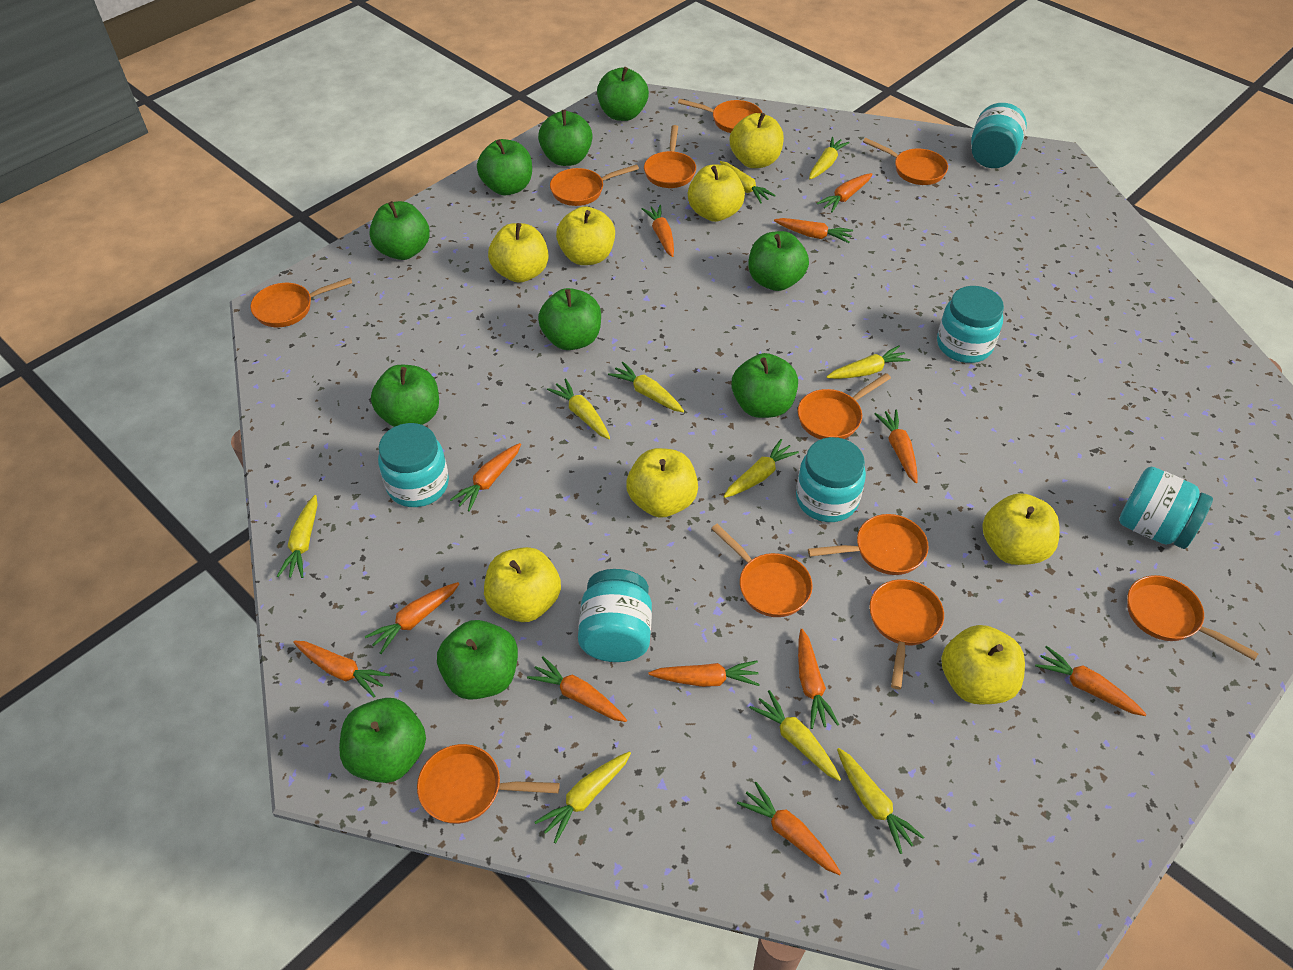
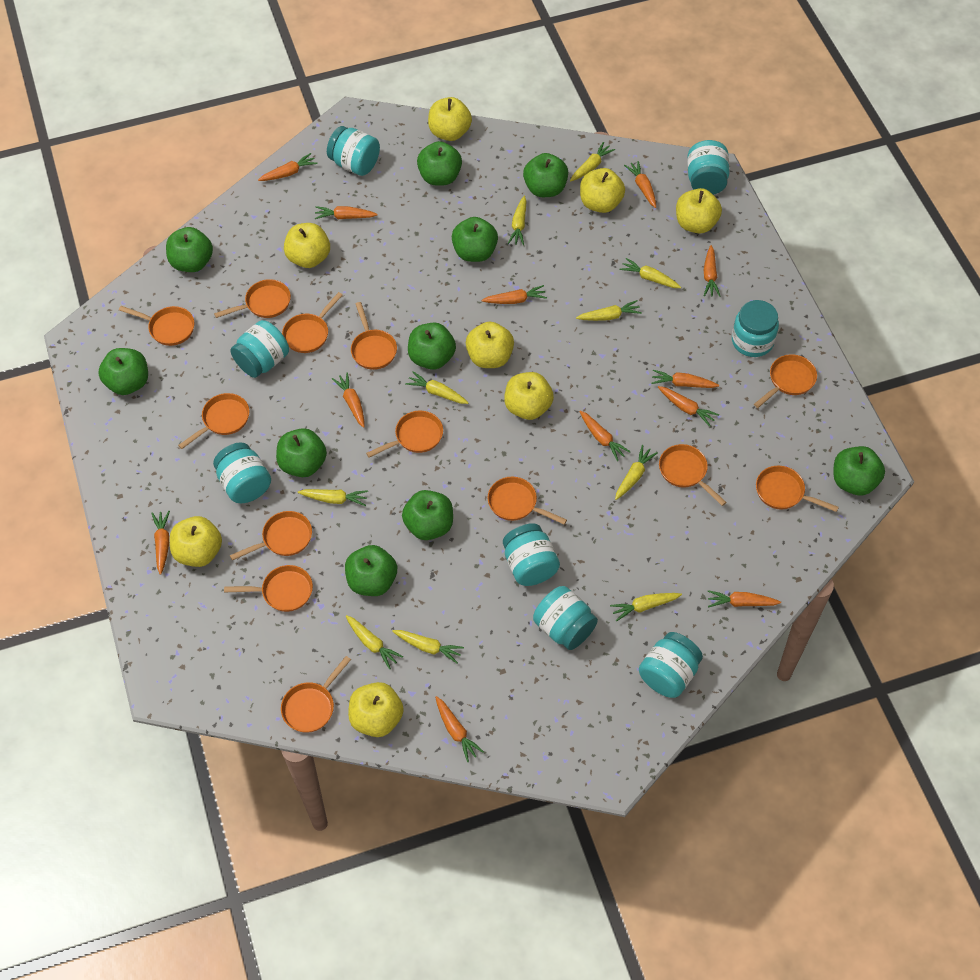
orange pan: [250,278,352,327] [417,744,560,824] [550,164,639,206] [644,125,696,188] [678,99,762,133] [711,524,813,617] [798,373,891,439] [808,514,929,575] [863,138,948,185] [869,579,944,689] [1127,575,1259,661] = 11 -> [119,306,194,346] [178,393,249,449] [214,279,291,318] [224,565,313,612] [230,511,312,560] [281,656,351,733] [282,292,342,353] [351,302,397,370] [366,410,443,458] [488,477,567,525] [659,444,727,506] [754,354,817,408] [756,466,839,512] = 13
turquoise jar: [378,423,449,507] [578,569,652,662] [796,437,866,522] [937,286,1004,363] [971,103,1027,168] [1119,467,1213,549] = 6 -> [213,442,271,503] [230,320,289,378] [327,126,380,176] [503,523,560,586] [533,586,598,650] [639,632,703,698] [687,140,729,195] [732,300,779,357] = 8

